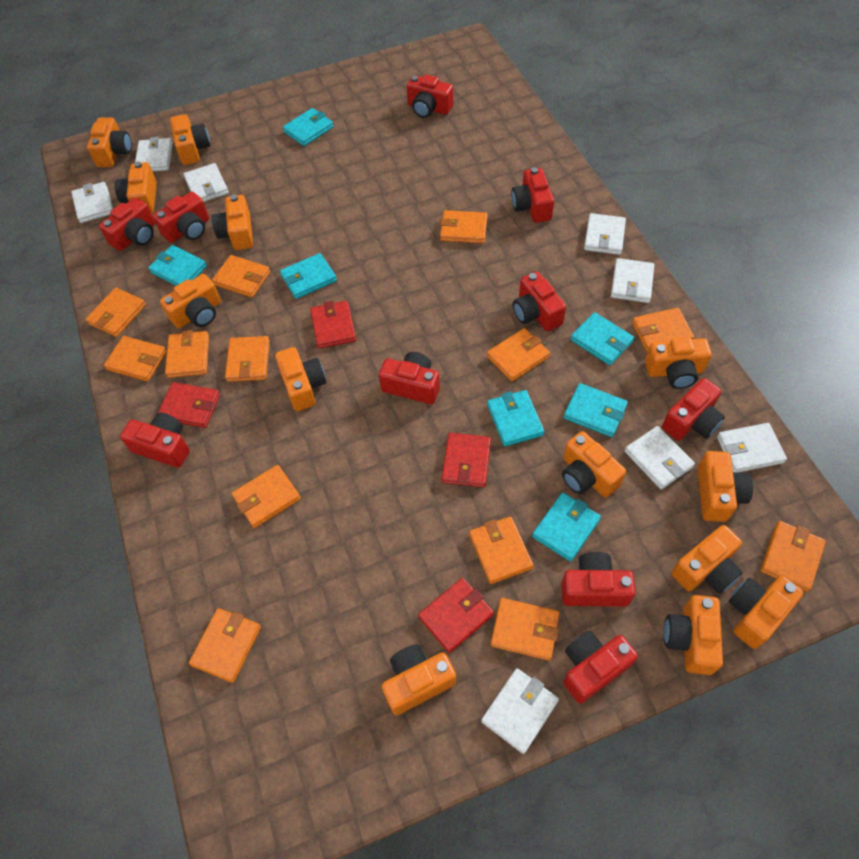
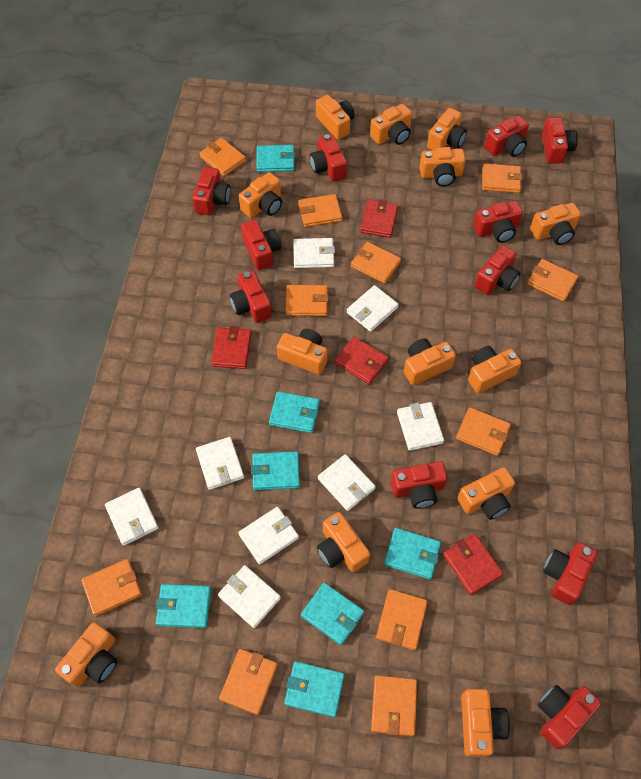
orange wallet: [85,288,146,337] [104,336,167,382] [165,330,209,378] [189,608,261,683] [212,255,270,298] [225,336,270,382] [232,465,301,528] [440,210,488,243] [469,516,534,584] [487,328,550,382] [491,598,560,661] [632,308,694,352] [761,521,826,592] = 13 -> [81,559,142,616] [199,138,246,176] [219,649,278,715] [286,285,329,316] [298,194,342,227] [351,242,401,284] [371,675,417,736] [376,589,428,650] [456,407,511,456] [482,164,523,193] [527,259,579,302] = 11
red camera: [99,197,155,251] [120,412,190,468] [153,191,209,243] [379,352,440,404] [407,75,453,118] [511,167,554,223] [513,271,566,331] [561,552,636,607] [563,631,638,704] [662,378,725,441] = 10 -> [192,167,230,215] [229,270,272,323] [241,220,281,270] [310,134,347,182] [391,461,448,509] [473,201,523,243] [475,245,520,295] [484,116,529,157] [538,685,601,749] [542,117,578,163] [543,543,598,605] = 11

